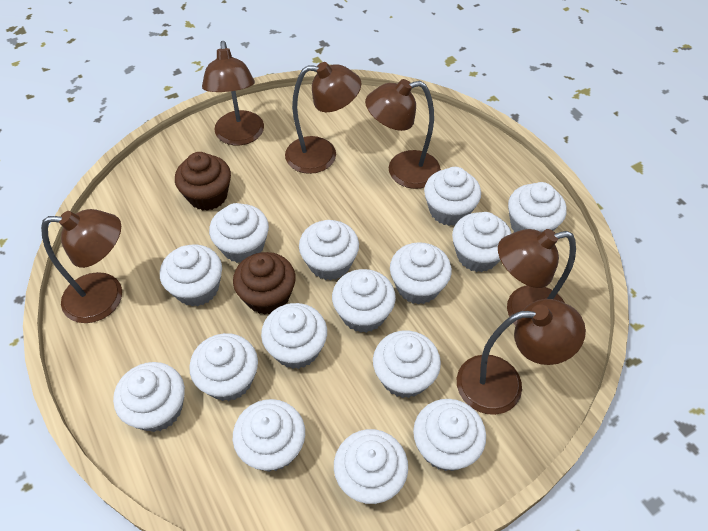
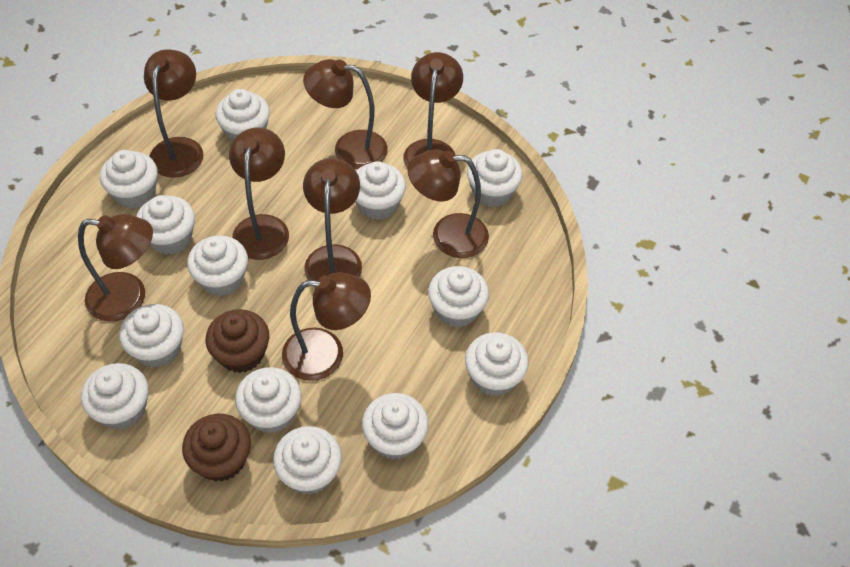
brown lamp: [41,209,122,323] [202,41,264,145] [285,62,362,174] [365,79,441,189] [457,299,586,415] [498,229,576,326] = 6 -> [78,214,153,322] [144,49,203,178] [229,128,289,260] [282,272,371,381] [303,59,388,169] [303,158,362,281] [403,52,463,169] [408,149,489,258] = 8
white cupcake: [113,362,185,432] [160,244,222,306] [189,333,258,401] [209,203,269,263] [233,399,305,472] [261,303,327,369] [299,220,359,280] [332,269,396,333] [334,429,408,504] [373,330,441,398] [390,242,452,305] [413,399,486,471] [424,167,481,226] [452,212,512,272] [508,182,567,232] = 15 -> [81,363,148,430] [100,150,158,209] [119,304,184,368] [136,195,195,255] [187,235,248,296] [216,89,270,142] [235,367,301,433] [273,426,342,495] [355,161,406,220] [362,393,429,460] [428,266,489,328] [465,332,529,396] [467,149,523,207] = 13

